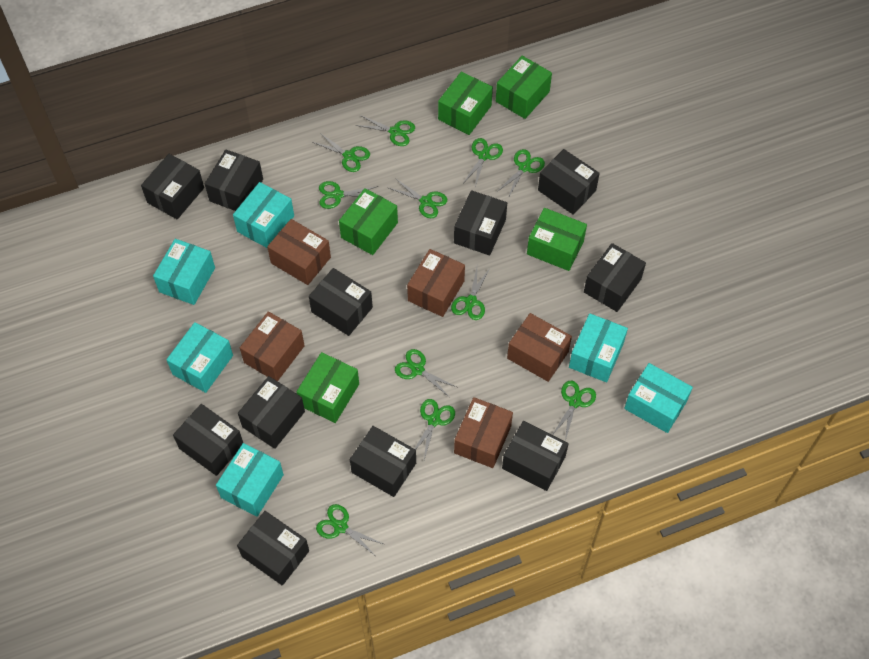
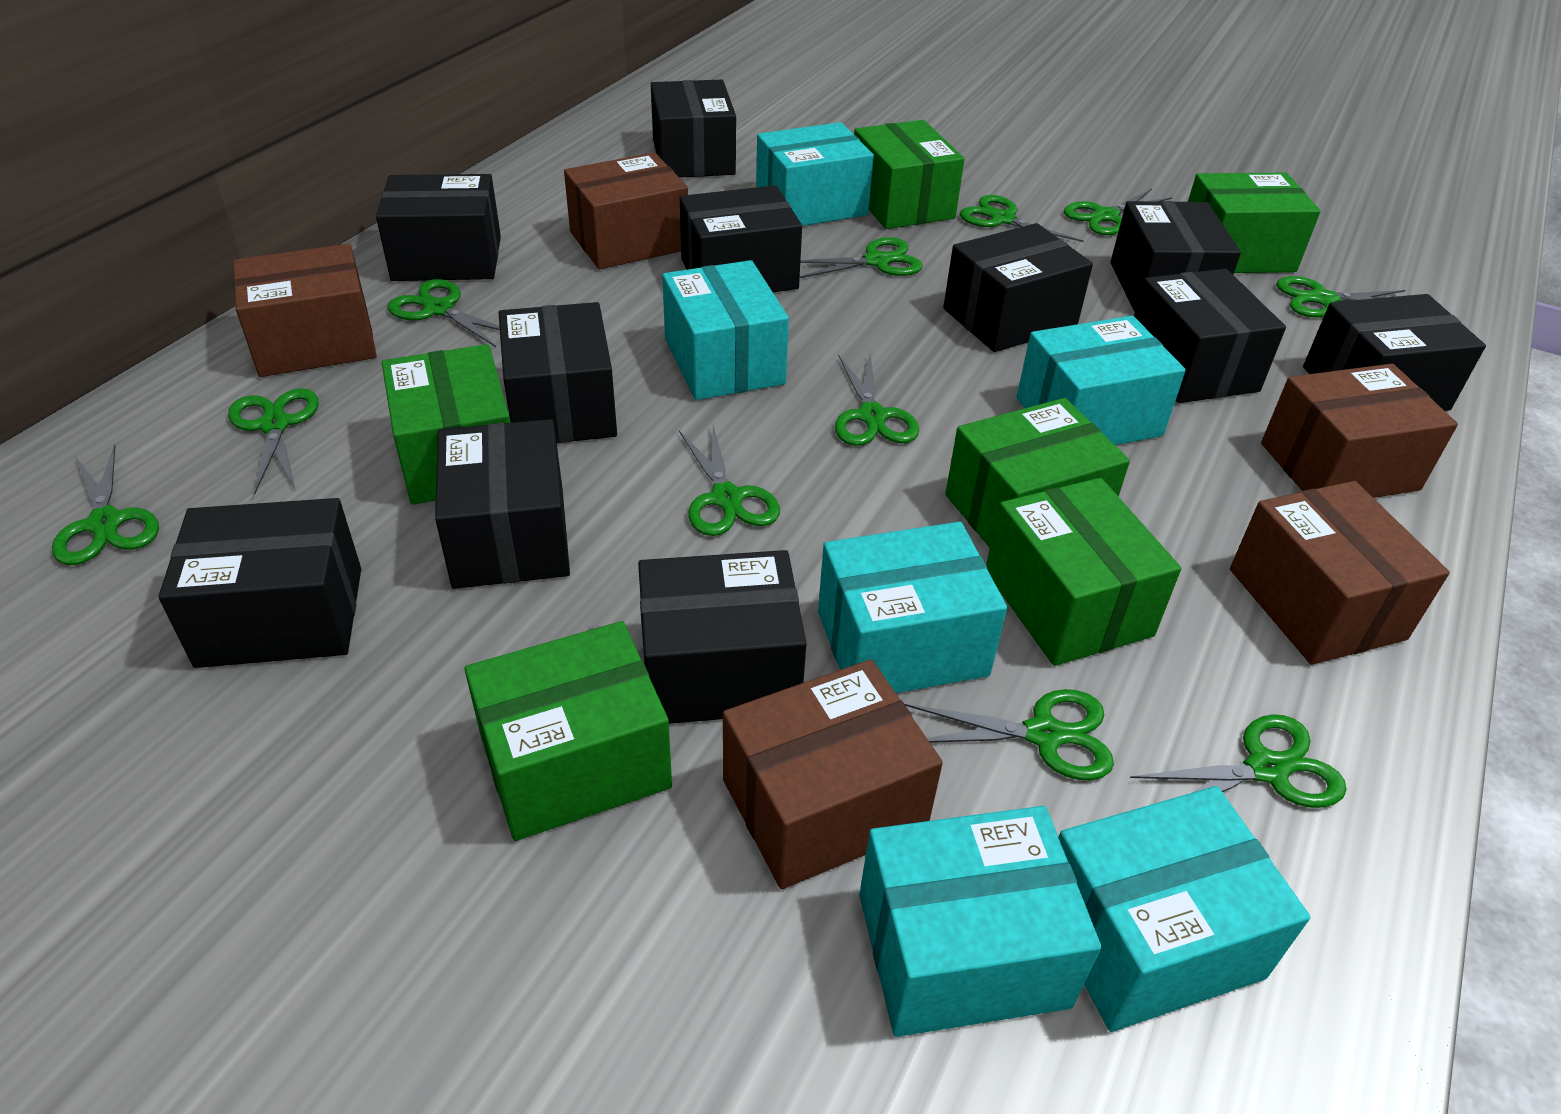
green box: [297,352,359,423] [339,188,398,255] [438,72,493,135] [496,56,552,119] [527,208,587,271] = 5 -> [382,344,510,505] [464,621,672,841] [854,120,965,229] [945,398,1130,548] [986,478,1181,666] [1188,173,1321,273] = 6

